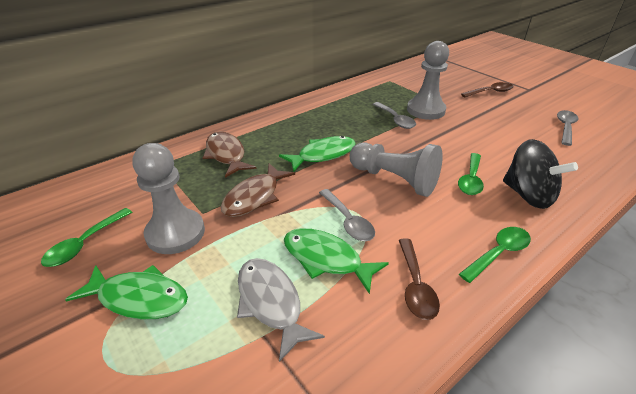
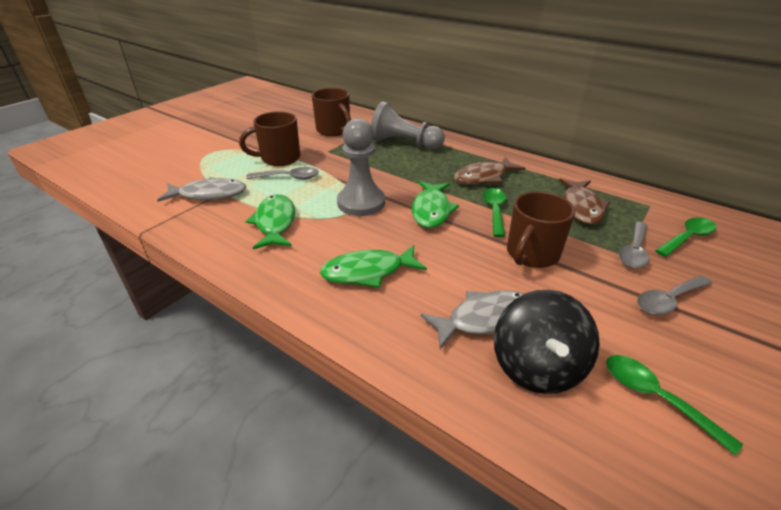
brown mug: none = 0 -> [239,111,300,166] [312,88,351,136] [507,191,575,268] = 3
brown spoon: [399,238,440,320] [461,82,513,97] = 2 -> none = 0
grey fish: [237,258,325,362] = 1 -> [157,177,246,202] [421,290,524,349] = 2
grey pawn: [133,143,205,254] [350,142,443,197] [407,41,449,120] = 3 -> [337,118,385,216] [371,101,445,150] = 2

